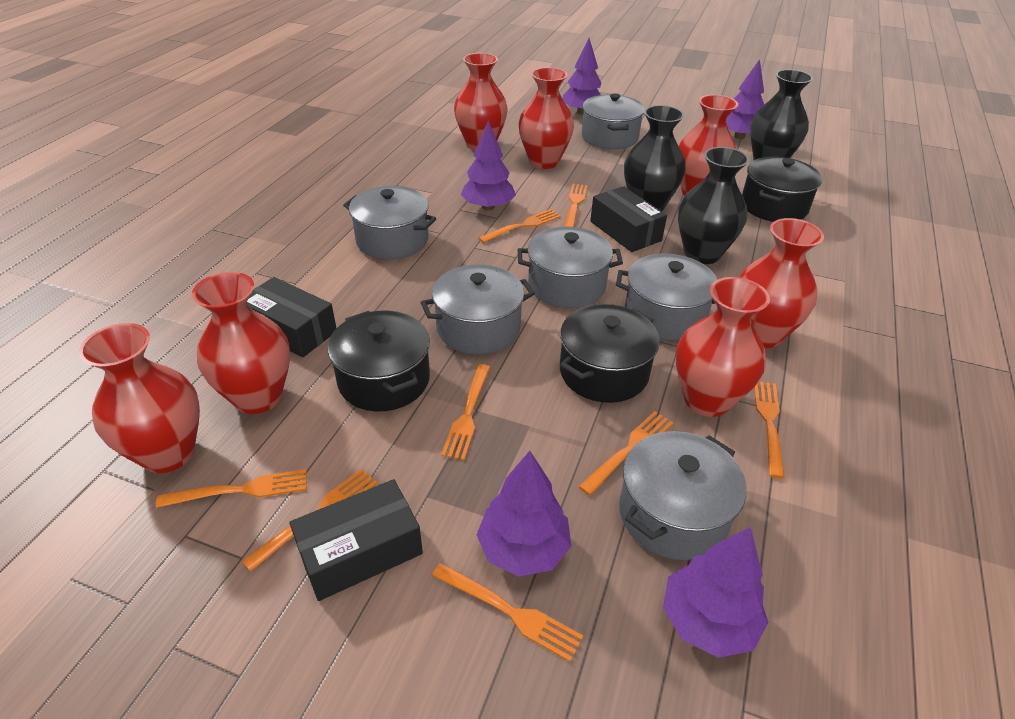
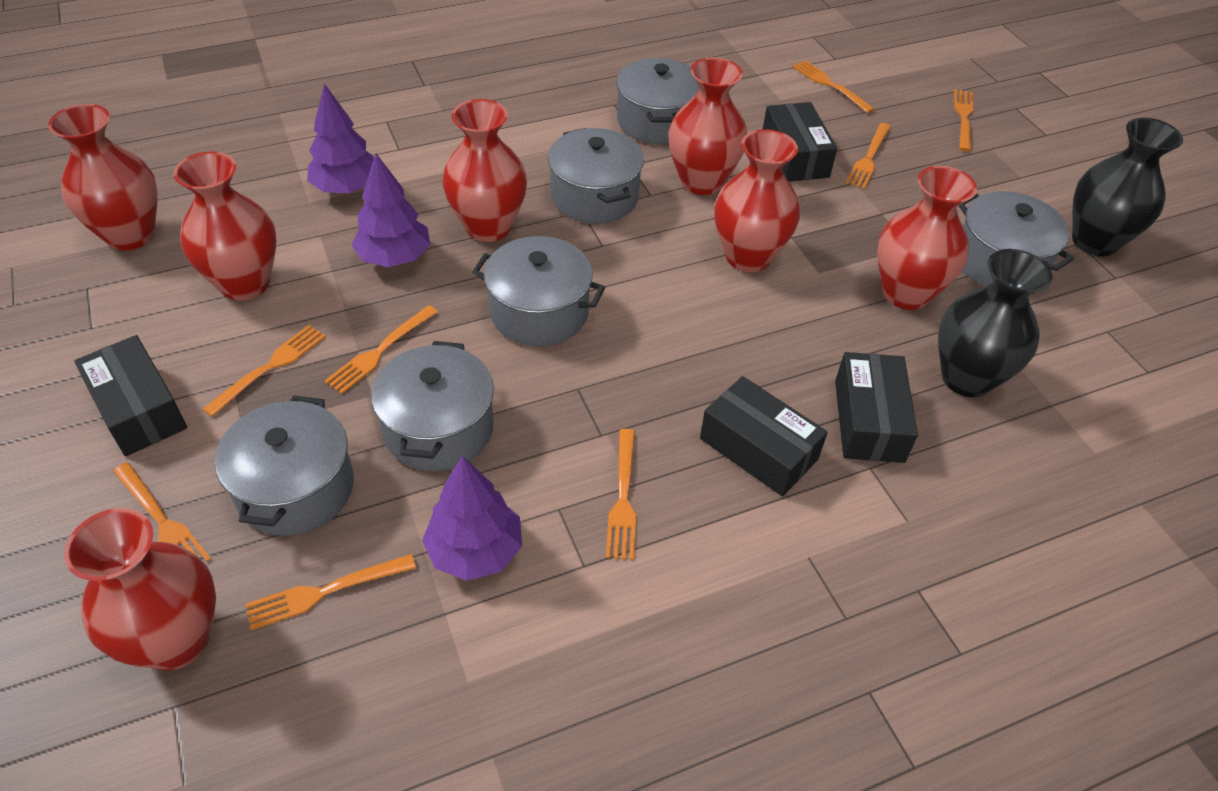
black box: [247,277,336,358] [289,479,423,601] [590,186,667,252] = 3 -> [74,335,187,456] [700,376,828,497] [763,102,837,182] [835,352,918,463] = 4
black pot: [327,311,430,411] [560,304,660,403] [742,156,822,222] = 3 -> none = 0
black vase: [624,105,686,211] [678,147,749,264] [750,69,813,160] = 3 -> [938,249,1052,398] [1072,118,1183,256] = 2
purple tree: [461,120,516,210] [476,451,571,577] [562,38,601,115] [663,527,769,658] [726,59,764,139] = 5 -> [307,84,374,193] [351,153,431,267] [422,456,522,581] = 3

